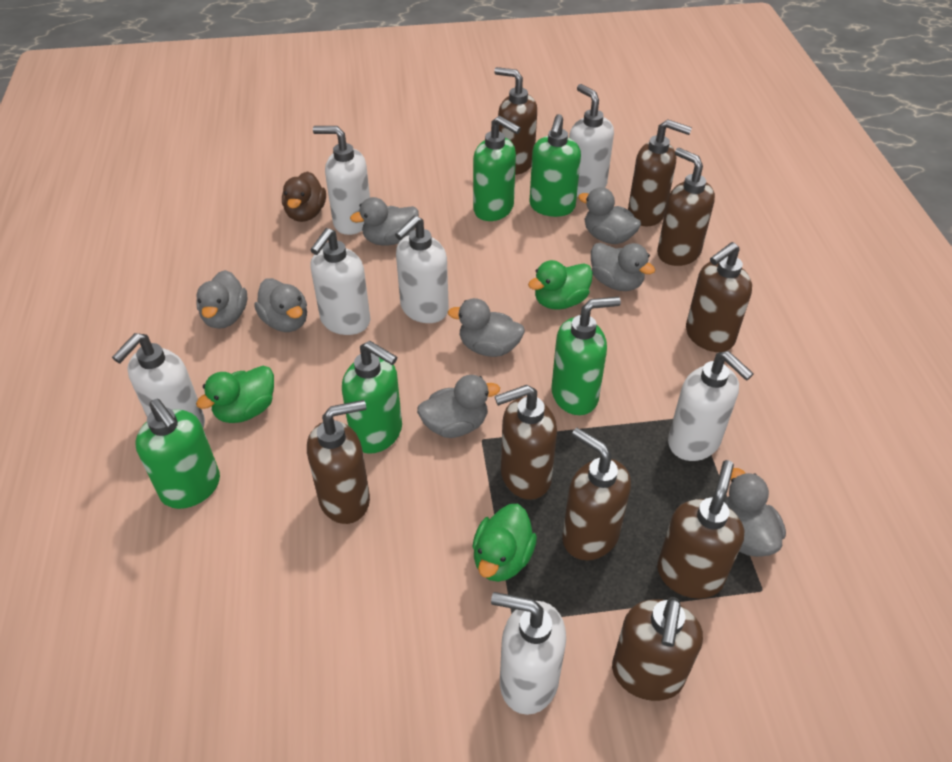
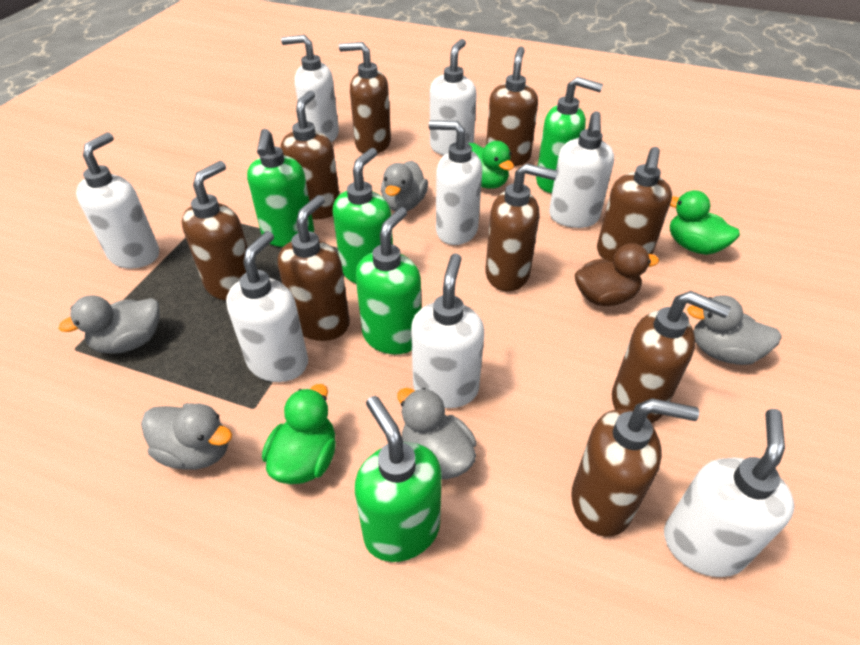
grey duck: [196,270,247,329] [254,278,307,332] [350,197,419,246] [417,375,500,438] [448,298,525,357] [578,187,641,244] [591,243,655,291] [724,468,786,557] = 8 -> [58,296,160,354] [141,403,232,470] [381,161,428,211] [397,388,476,479] [687,295,781,365] = 5
white soap dispenser: [112,333,205,428] [310,228,370,335] [313,126,370,235] [395,216,449,323] [491,592,566,715] [569,84,614,197] [668,351,754,461] = 7 -> [76,132,159,268] [226,231,308,382] [281,35,339,142] [411,254,484,408] [429,120,482,245] [430,39,477,155] [549,111,614,228] [664,409,795,577] = 8

